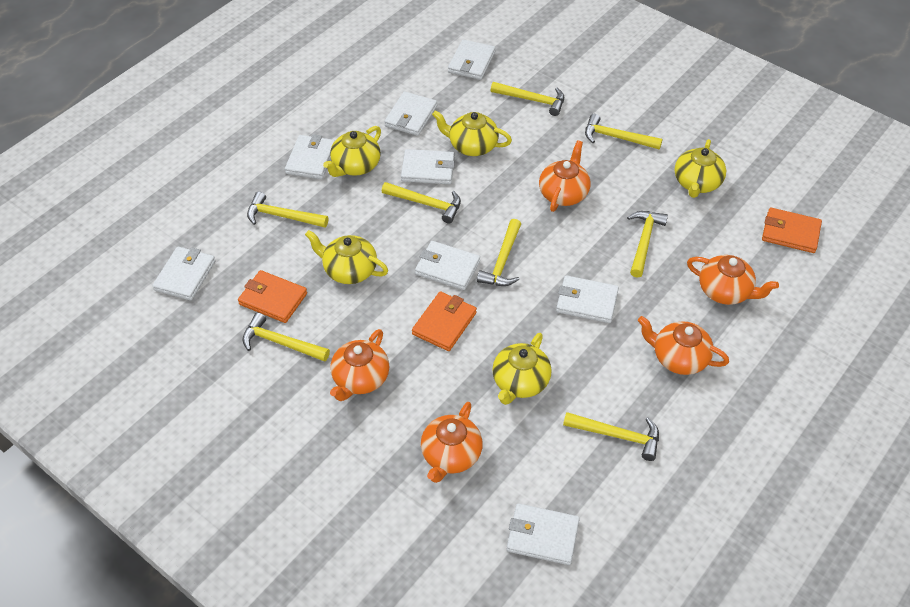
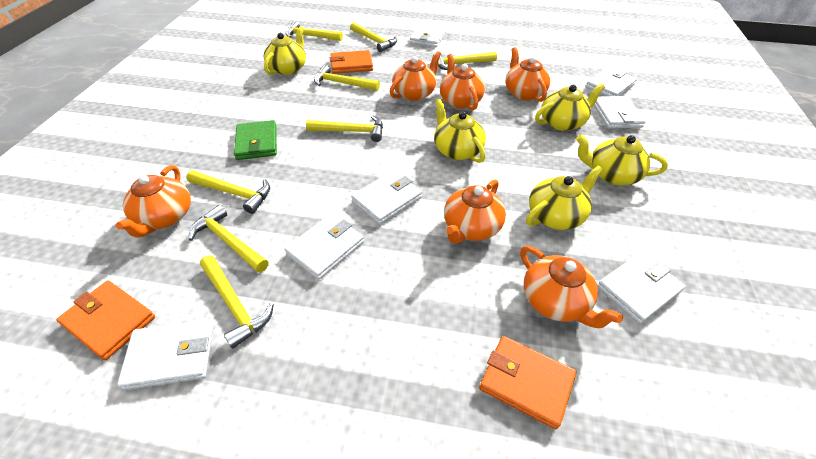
green wallet: none = 0 -> [234,120,277,160] = 1
orange teapot: [330,329,389,401] [421,402,483,483] [539,140,591,212] [638,316,729,375] [687,255,779,305] = 5 -> [116,165,191,238] [390,51,441,101] [440,54,485,110] [444,180,506,244] [505,47,550,102] [520,246,623,328] = 6
white wallet: [152,247,215,300] [285,134,335,179] [384,92,437,136] [401,149,455,184] [415,241,480,290] [448,39,495,80] [507,503,580,565] [556,275,619,323] = 8 -> [117,320,213,390] [284,214,364,280] [351,171,422,225] [410,23,446,48] [585,67,637,96] [594,96,646,129] [597,252,685,324] = 7

